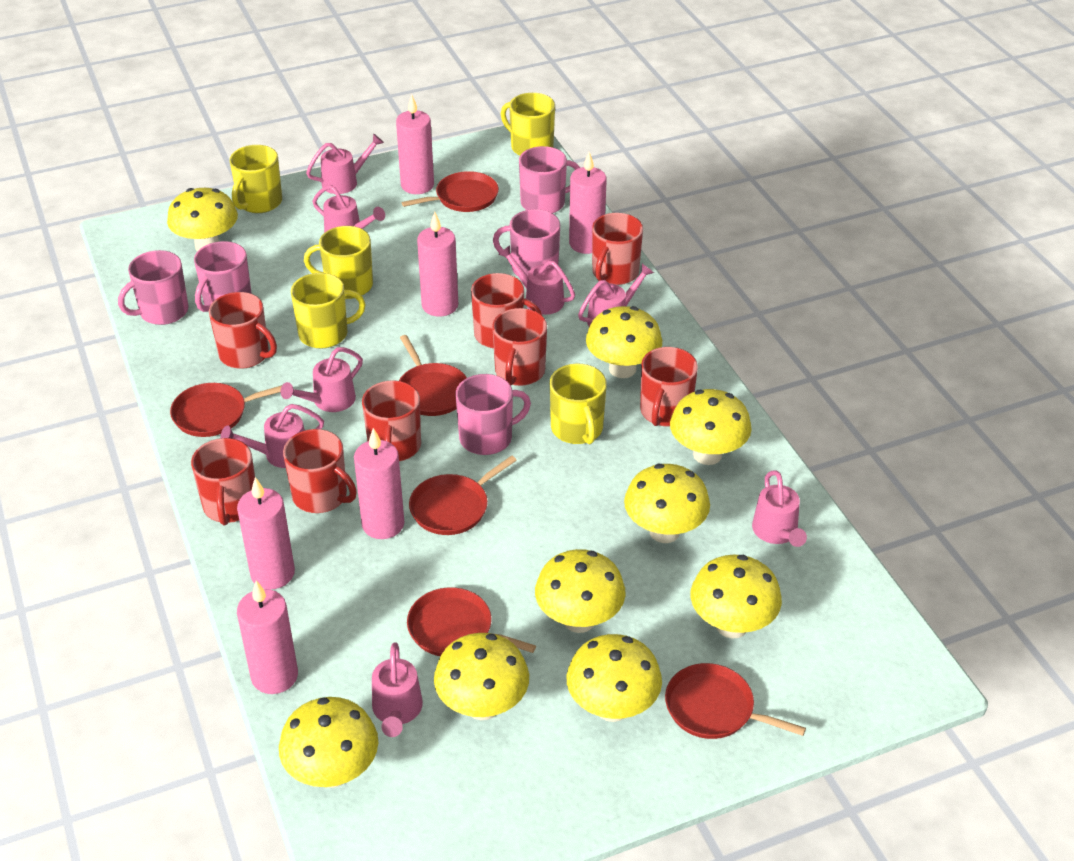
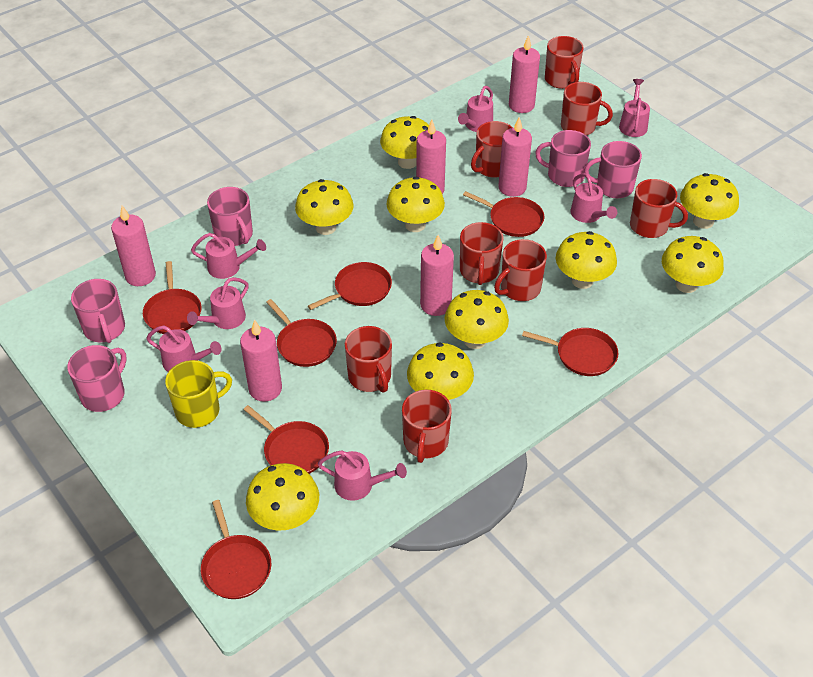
pink watering can: [220,404,324,468] [280,347,363,412] [306,134,384,194] [313,185,385,233] [372,642,423,737] [498,245,575,315] [578,264,654,327] [752,471,807,547] = 8 -> [146,326,222,372] [187,277,249,329] [191,233,266,279] [318,451,407,501] [458,86,493,132] [571,173,617,223] [619,79,650,137] = 7
red pan: [170,383,282,437] [399,335,467,416] [401,171,499,212] [407,587,536,656] [409,455,517,535] [665,663,806,739] = 6 -> [143,261,202,334] [201,500,271,599] [244,405,329,474] [266,299,337,367] [308,262,392,310] [463,191,544,237] [522,328,618,376] = 7
yellow mug: [230,145,282,213] [291,273,366,348] [304,226,373,299] [501,93,555,155] [550,364,607,444] = 5 -> [165,360,232,428] = 1

